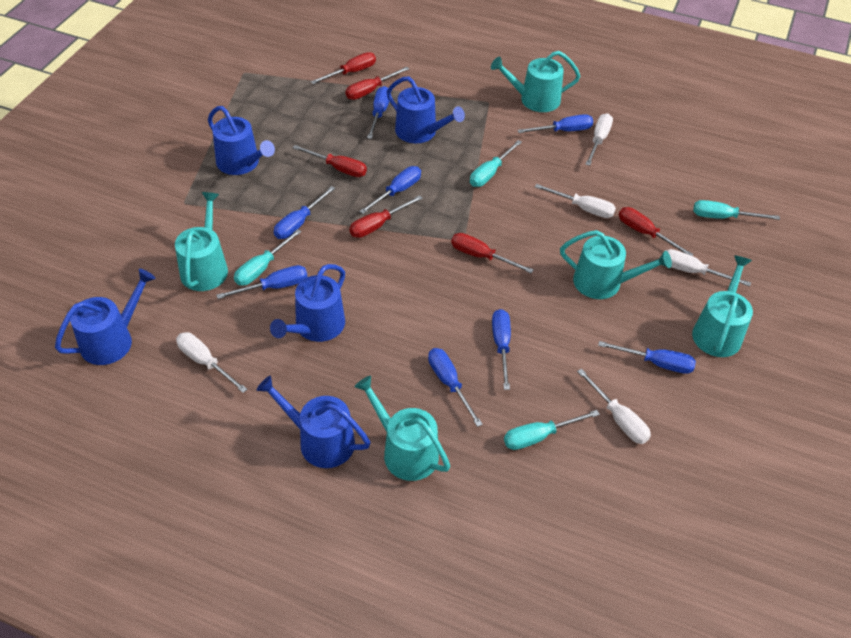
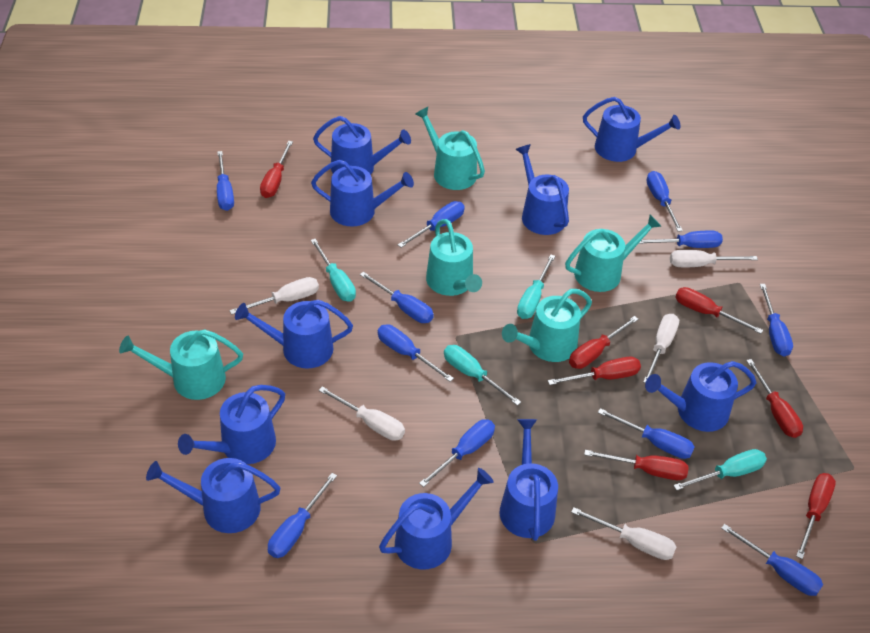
blue screwdriver: [216,265,308,299] [274,186,335,239] [359,166,421,214] [367,86,389,139] [428,348,483,427] [492,309,511,390] [517,114,593,133] [598,341,696,374] = 8 -> [217,151,234,211] [268,473,337,558] [360,272,434,323] [378,324,454,382] [398,201,465,248] [419,419,495,487] [598,408,695,459] [638,230,723,248] [647,171,683,232] [721,524,823,596] [760,284,793,356] = 11
blue watering can: [55,269,156,365] [208,106,275,175] [256,376,370,468] [270,264,345,342] [387,76,465,143] = 5 -> [146,458,280,533] [178,385,285,464] [235,300,353,369] [311,160,414,226] [313,116,411,175] [379,468,494,569] [500,419,558,541] [515,144,569,235] [583,97,680,162] [645,361,757,432] = 10
red screwdriver: [293,145,367,177] [311,52,376,84] [345,67,409,100] [349,195,423,238] [451,233,534,273] [619,207,694,256] = 6 -> [260,141,293,198] [548,357,641,385] [569,316,639,369] [584,450,688,480] [675,287,763,334] [746,359,803,438] [796,473,836,559] = 7

